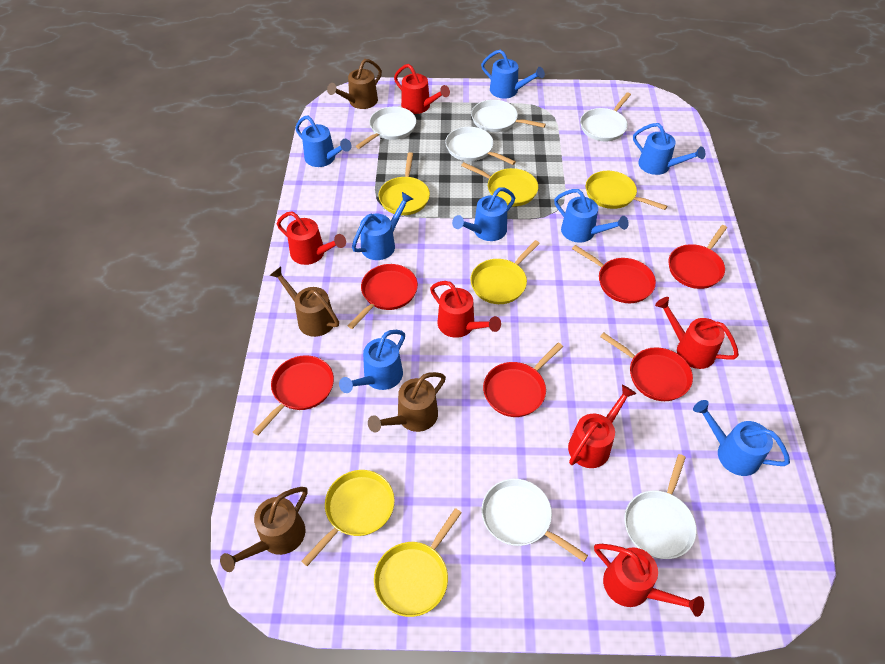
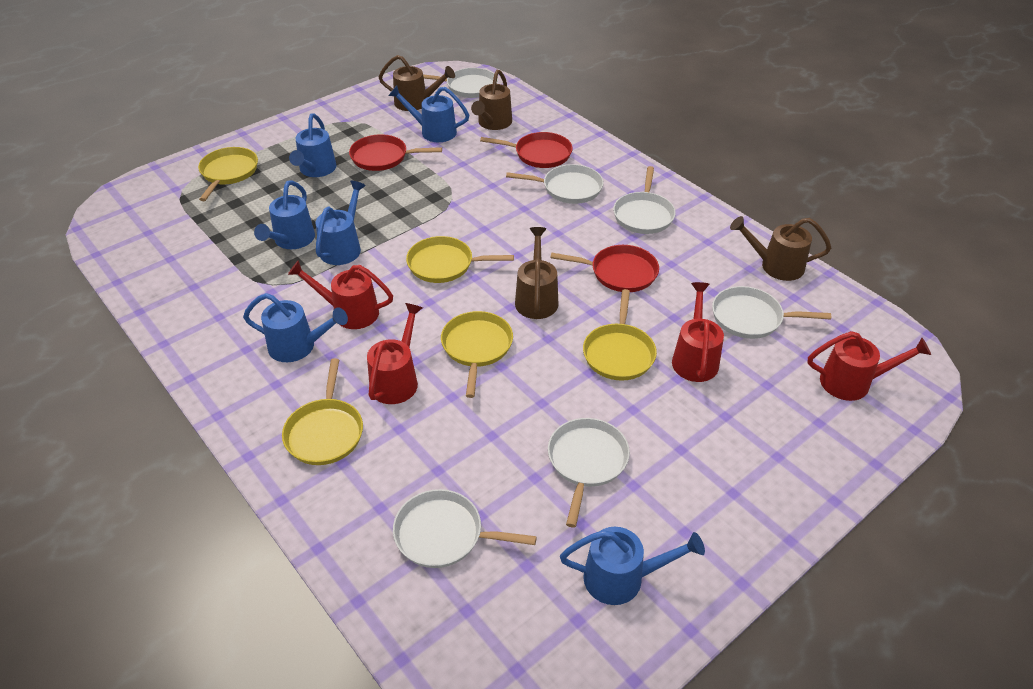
blue watering can: [295,115,351,167] [339,330,405,393] [352,192,413,260] [452,187,515,241] [481,50,545,99] [554,189,629,243] [633,123,705,175] [693,400,790,476] = 8 -> [243,293,348,362] [254,180,315,249] [289,113,337,177] [315,180,366,265] [388,86,469,142] [560,527,705,605] = 6
red pan: [253,355,334,436] [348,264,418,329] [483,342,563,417] [572,245,656,303] [600,332,693,401] [669,225,727,289] = 6 -> [349,134,442,171] [480,132,573,168] [550,245,659,292] = 3
red watering can: [277,211,346,265] [394,64,450,114] [430,281,501,338] [568,384,636,468] [594,544,704,617] [655,297,739,369] = 6 -> [288,260,393,329] [367,303,423,404] [672,282,724,382] [808,331,931,401] = 4
yellow pan: [301,470,395,566] [374,508,462,617] [379,152,430,215] [461,162,538,206] [470,240,540,304] [586,171,667,210] = 6 -> [198,147,258,201] [282,359,363,465] [406,236,514,283] [441,311,513,398] [583,289,657,381] = 5

